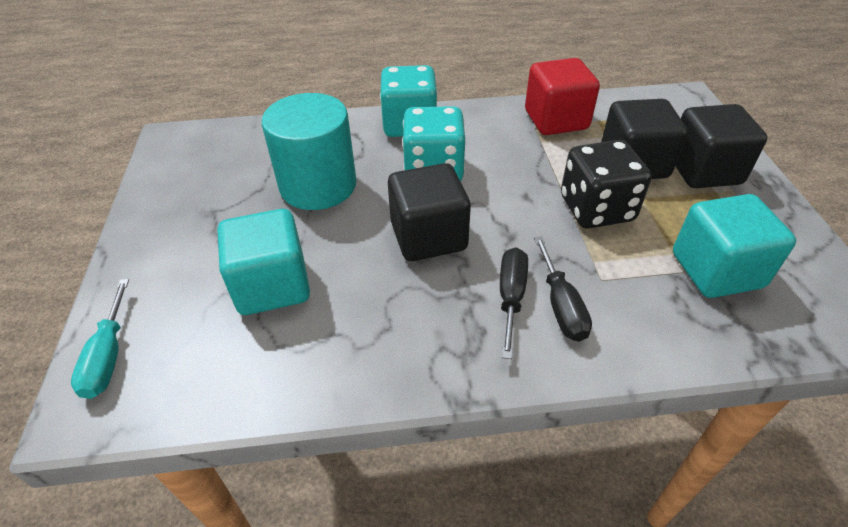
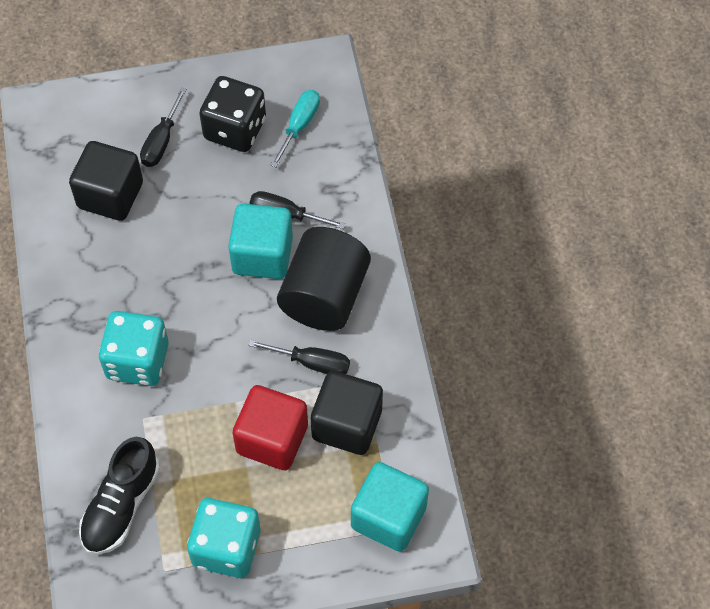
black cube: [388,163,471,261] [601,99,688,179] [675,104,767,188] = 3 -> [69,141,143,221] [311,371,383,455] = 2
black cylinder: none = 0 -> [277,227,371,331] = 1
black screwdriver: [500,247,528,359] [534,236,592,342] = 2 -> [140,87,187,167] [248,340,350,374] [250,191,346,229] = 3
black shoe: none = 0 -> [79,437,160,555] = 1
turquoise cylinder: [262,93,356,210] = 1 -> none = 0

